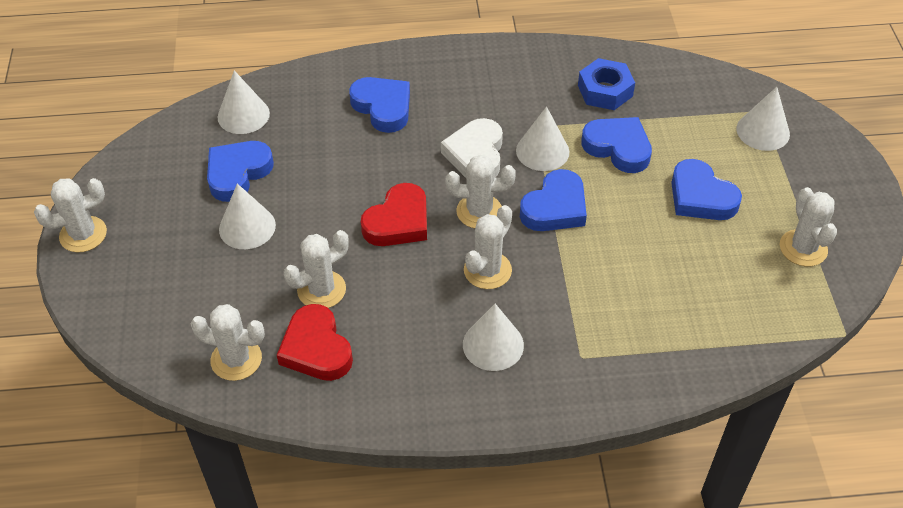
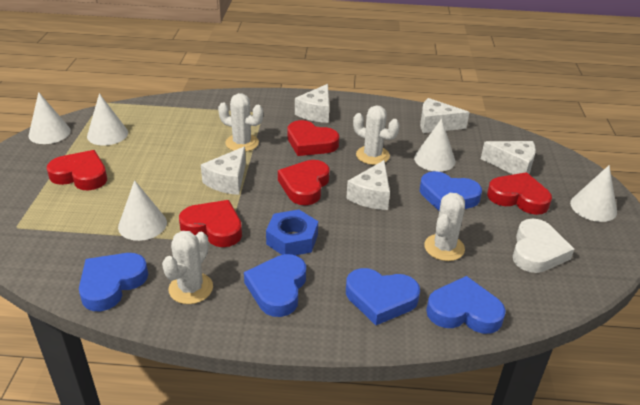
red heart: [277,304,353,381] [361,183,427,246] = 2 -> [47,150,107,190] [179,200,242,247] [278,160,330,205] [287,120,339,156] [487,172,552,215] = 5
white cactus: [34,178,107,252] [191,304,265,381] [284,230,349,308] [446,155,516,228] [464,205,512,289] [780,187,837,266] = 6 -> [162,231,213,304] [218,93,263,152] [353,105,400,165] [424,193,465,261] = 4
white cheese: none = 0 -> [201,147,246,195] [295,84,329,123] [346,160,390,210] [420,98,470,133] [481,141,536,174] = 5

